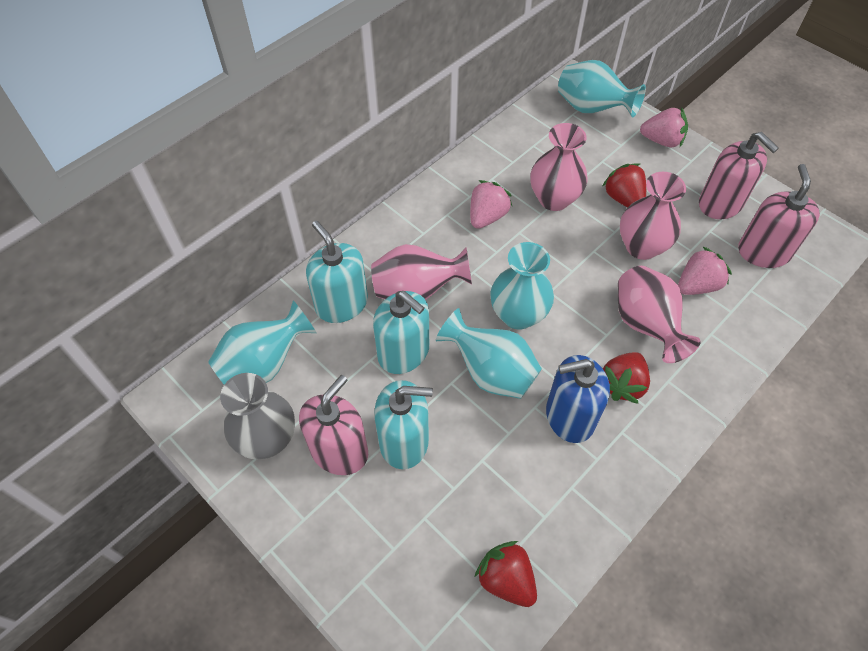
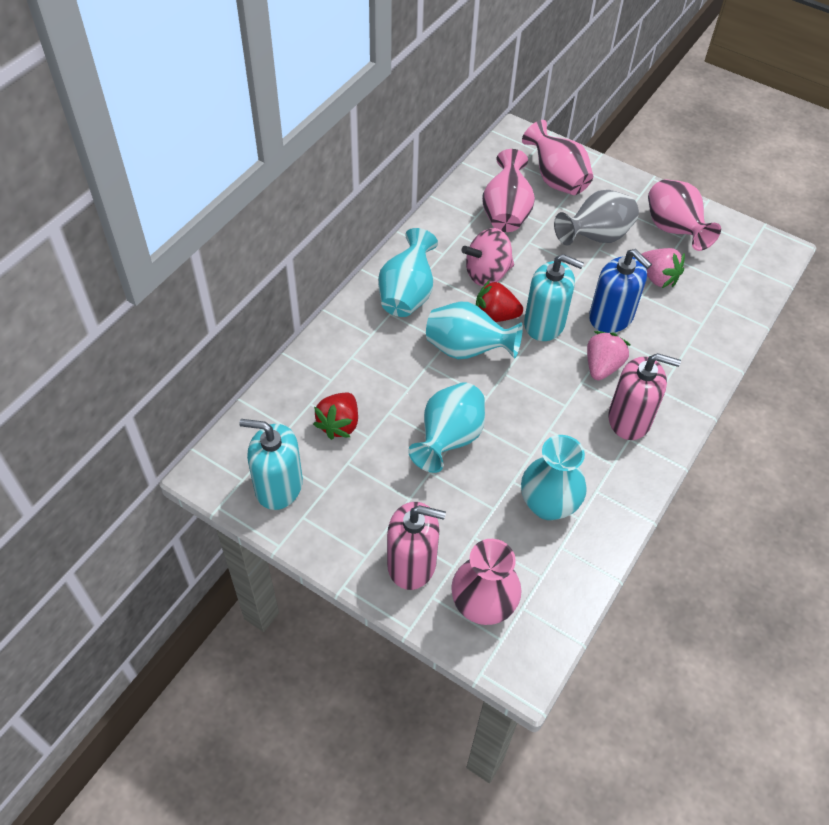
pink soap dispenser: [299,375,368,475] [699,132,779,219] [738,164,820,268] = 3 -> [387,502,446,590] [608,353,681,440] = 2
pink spinning top: none = 0 -> [461,228,514,286] = 1
pink strawberry: [470,180,512,229] [640,108,688,147] [678,246,732,295] = 3 -> [587,331,630,380] [642,248,685,288] = 2
red strawberry: [475,541,537,607] [602,163,646,207] [603,352,650,404] = 3 -> [313,393,358,440] [476,280,523,322] = 2
turquoise soap dispenser: [306,221,368,323] [373,291,429,374] [374,380,433,469] = 3 -> [239,419,303,510] [524,254,584,341] = 2

